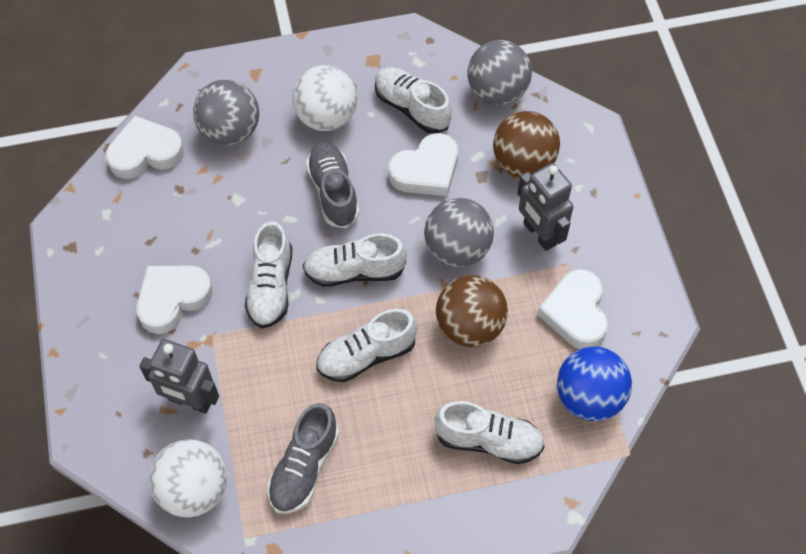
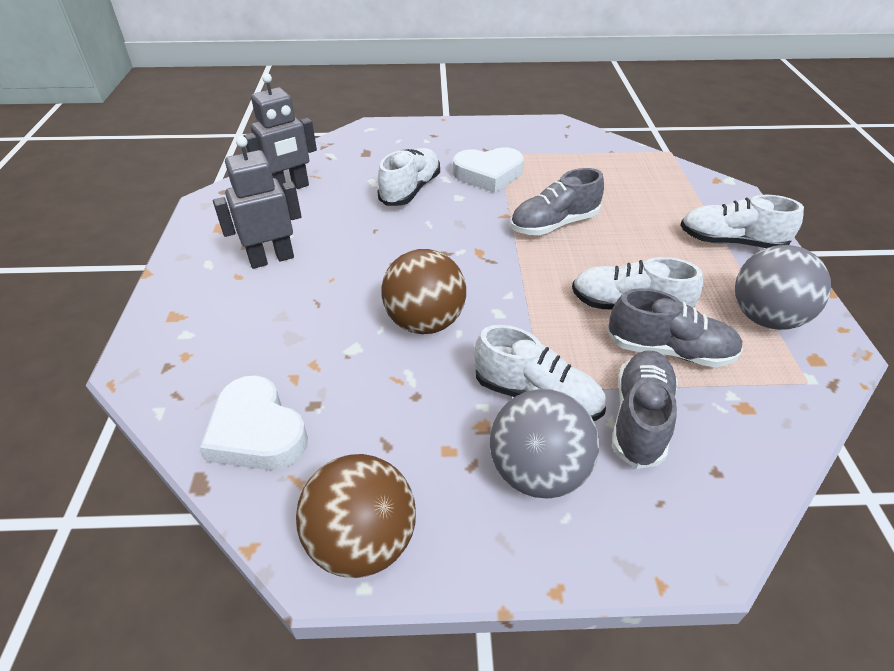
blue ball: [557,346,632,421] = 1 -> none = 0
grey ball: [193,80,259,146] [424,198,494,267] [467,40,532,105] = 3 -> [490,389,599,499] [735,245,831,330] = 2
grey shoe: [268,403,339,514] [306,142,359,228] = 2 -> [510,168,604,235] [607,288,743,367] [612,351,678,469] = 3
white ball: [149,439,227,517] [292,65,357,131] = 2 -> none = 0
white heart: [106,116,184,179] [136,266,213,334] [388,133,458,196] [537,269,608,349] = 4 -> [200,375,308,470] [453,147,524,193] = 2
white shoe: [245,221,292,329] [303,234,407,287] [316,309,417,382] [375,67,452,134] [434,401,545,464] = 5 -> [377,148,440,206] [474,325,606,421] [572,257,703,309] [680,195,804,248] = 4

